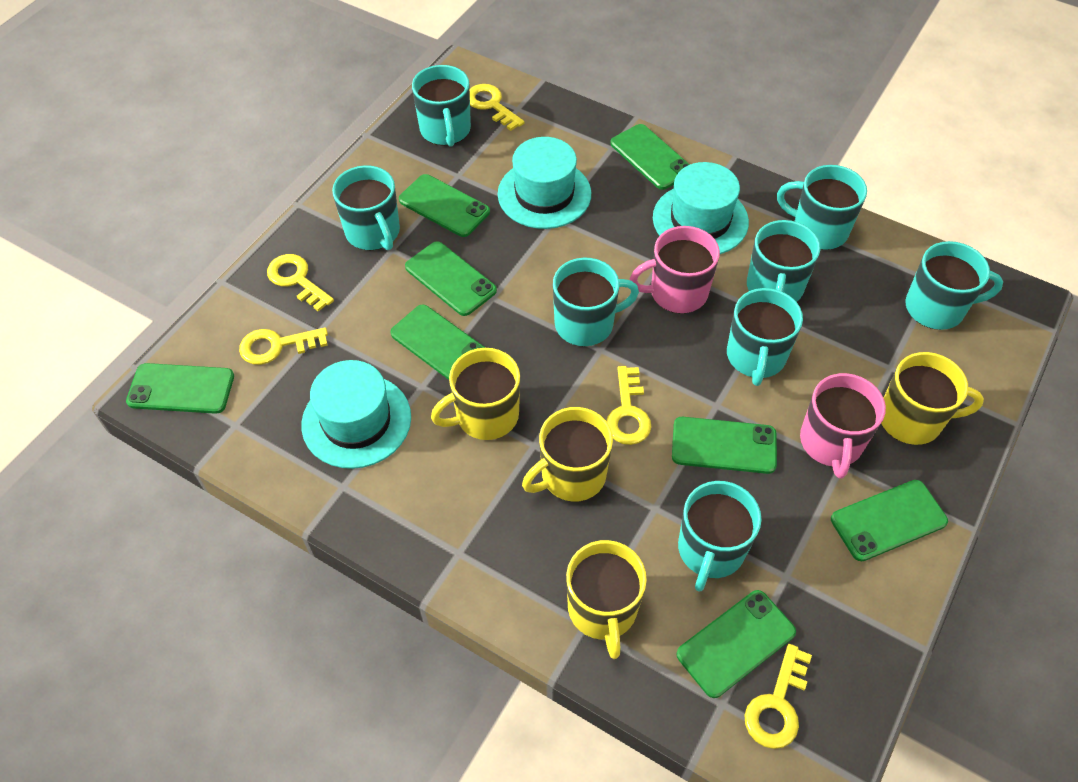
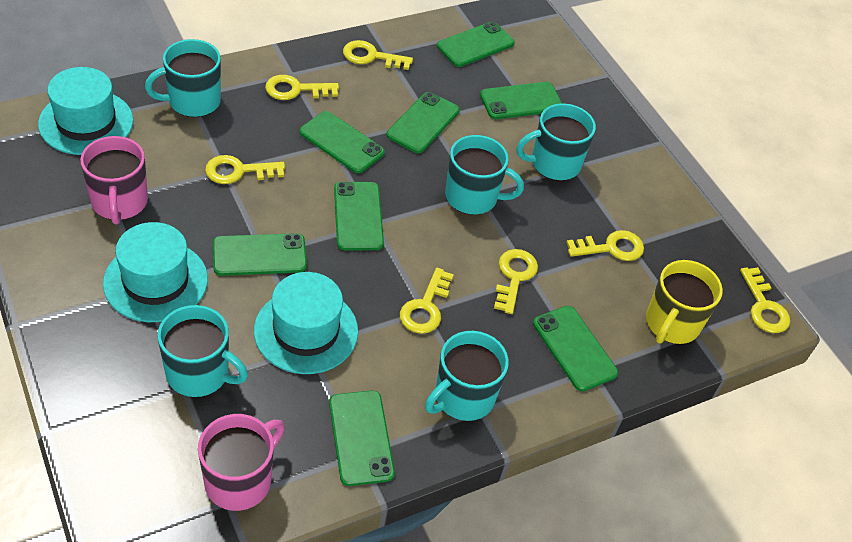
turquoise mug: [332,165,400,250] [412,65,471,147] [553,258,639,346] [678,481,762,592] [727,288,803,386] [747,220,820,302] [777,165,867,250] [905,241,1003,330] = 8 -> [145,39,221,117] [158,305,248,397] [425,331,509,421] [445,135,524,215] [516,103,596,181] = 5
yellow key: [239,327,328,365] [267,254,334,312] [470,84,525,131] [606,366,651,445] [745,644,812,749] = 5 -> [205,155,285,184] [265,75,339,100] [343,40,413,70] [400,268,454,334] [494,249,538,314] [566,230,644,261] [740,267,790,333] = 7
yellow mug: [431,348,520,440] [522,407,613,502] [566,540,647,659] [881,352,984,445] = 4 -> [646,260,723,344] = 1

